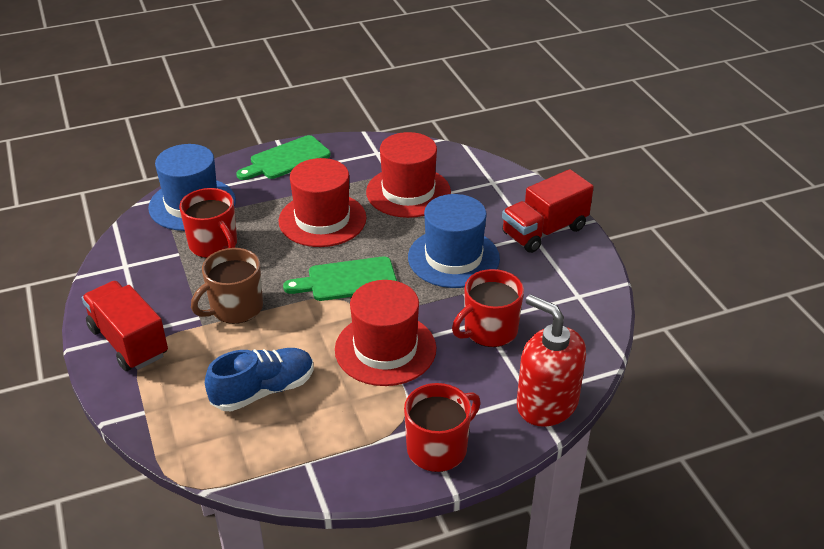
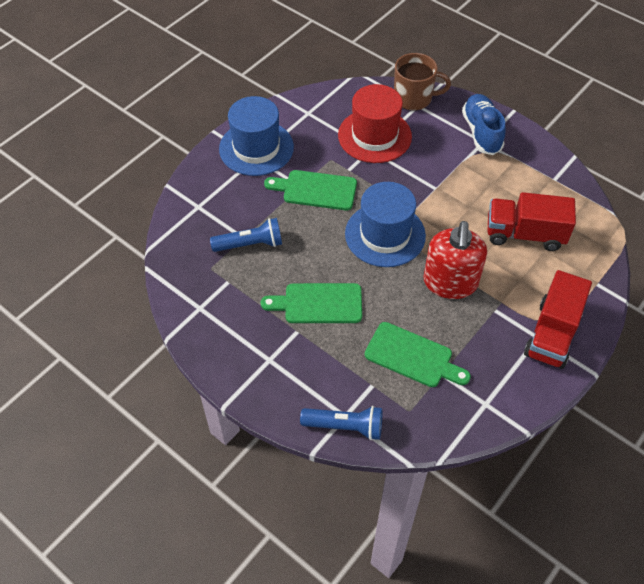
blue flashlight: none = 0 -> [210,218,282,252] [300,406,382,440] = 2
green cutting board: [236,135,331,180] [283,256,397,301] = 2 -> [261,283,362,323] [264,170,357,210] [365,322,471,387] = 3
red hat: [278,158,366,247] [335,280,436,386] [366,132,451,218] = 3 -> [338,84,412,163] = 1
red mug: [179,188,237,258] [404,383,481,472] [452,269,524,347] = 3 -> none = 0

